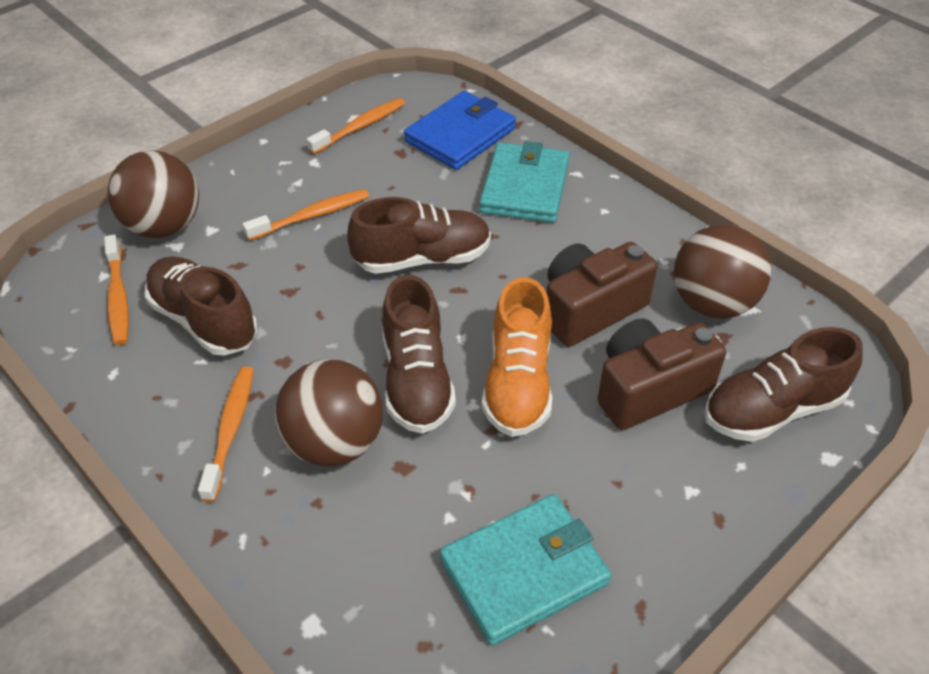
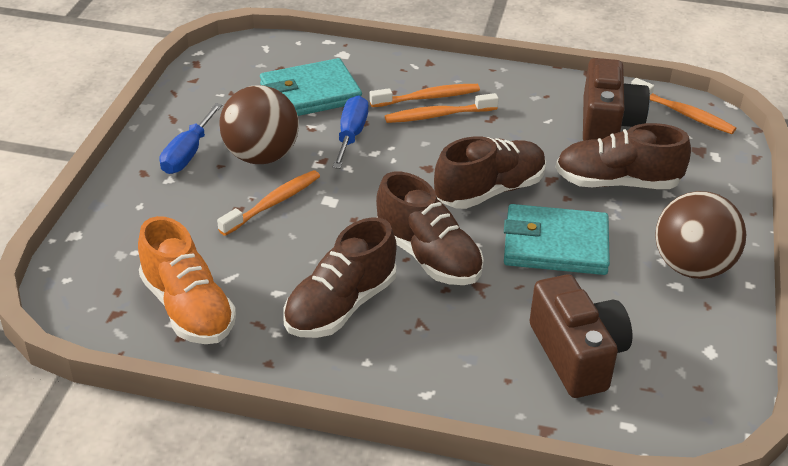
blue screwdriver: none = 0 -> [160,103,222,174] [333,95,368,169] = 2
blue wallet: [404,91,516,170] = 1 -> none = 0
brown ball: [108,151,199,238] [275,359,383,467] [674,224,771,319] = 3 -> [220,85,299,164] [655,191,746,279] = 2

